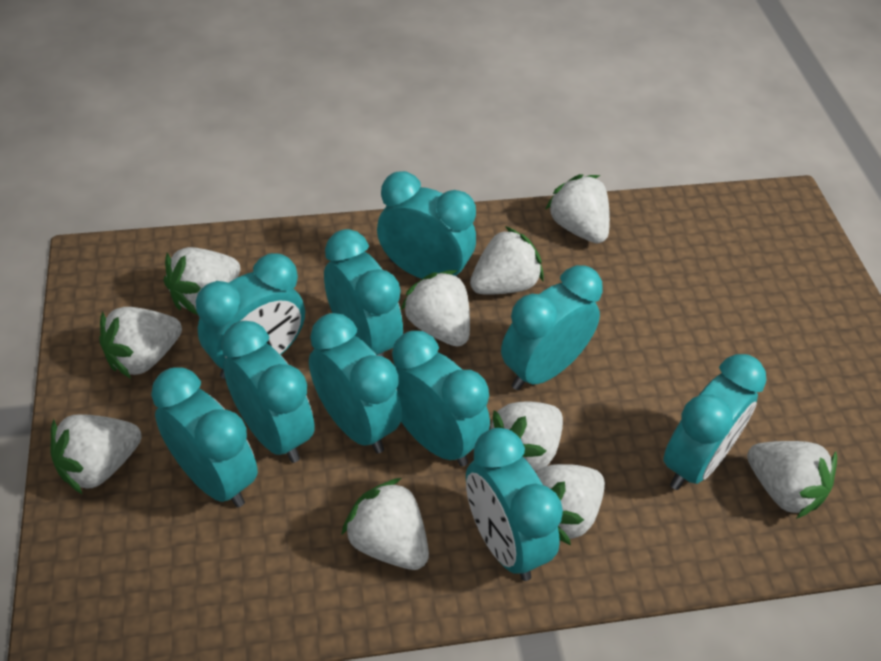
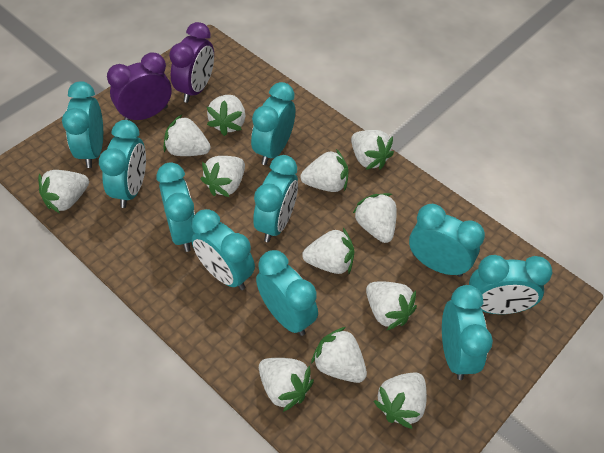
purple clock: none = 0 -> [107,52,172,120] [169,22,214,103] = 2
white strawberry: [50,414,142,495] [99,307,182,379] [164,247,241,315] [341,478,429,570] [401,270,470,347] [470,226,544,295] [491,401,563,472] [536,464,605,546] [545,174,610,243] [747,441,837,519] = 10 -> [38,170,89,213] [163,115,211,156] [201,156,245,197] [207,95,245,136] [259,358,314,412] [300,149,348,192] [302,228,354,274] [311,327,367,383] [351,130,394,170] [353,193,397,243] [366,281,417,331] [373,372,427,429] = 12

